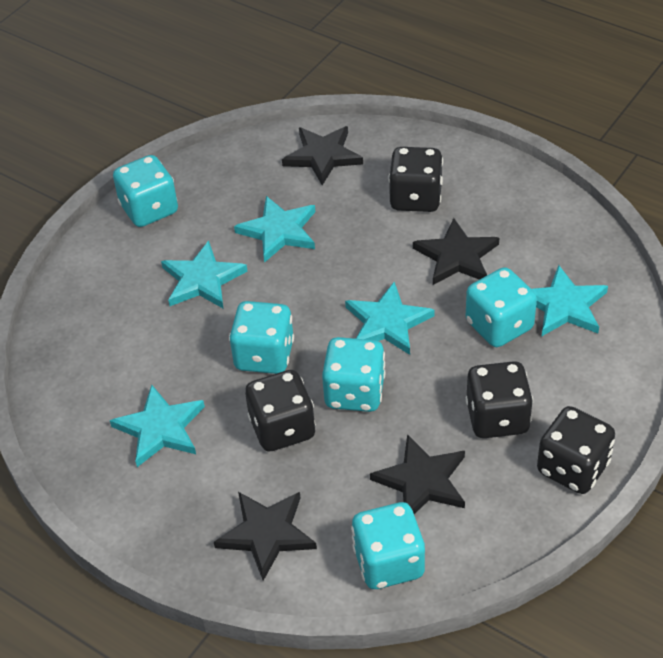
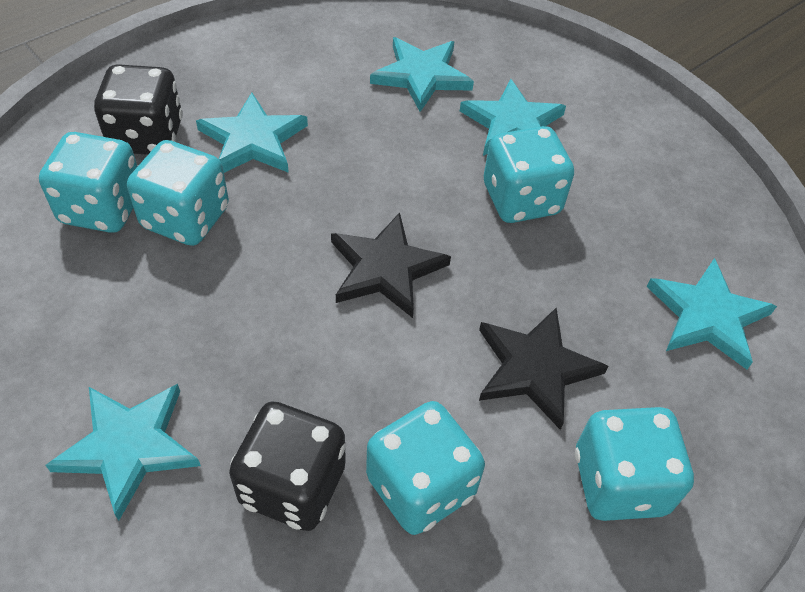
black dice: [245,370,316,452] [388,147,443,212] [466,361,533,438] [537,406,615,494] = 4 -> [94,64,183,155] [229,401,346,531] = 2
black star: [214,492,317,581] [282,126,363,185] [370,434,465,514] [413,218,499,285] = 4 -> [331,212,451,318] [479,308,608,430] = 2

